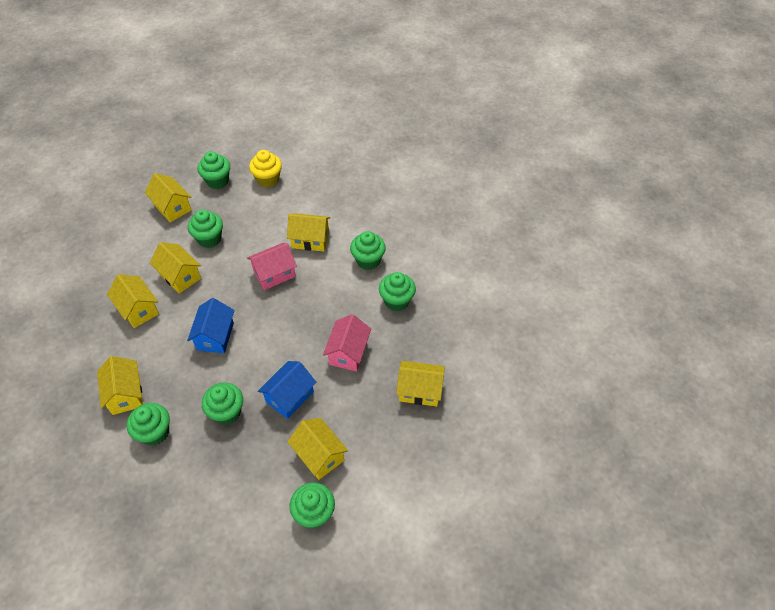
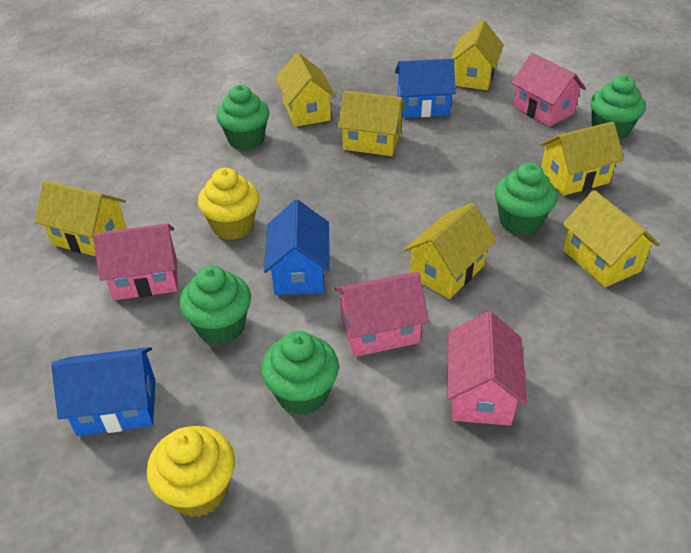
blue house: [187,298,235,353] [258,361,316,419] = 2 -> [51,347,156,436] [264,199,330,295] [395,58,456,118] = 3
green cupcake: [127,403,170,446] [188,209,223,248] [198,151,230,189] [202,383,243,425] [290,483,335,528] [350,231,386,270] [379,272,416,311] = 7 -> [179,265,251,345] [216,85,269,150] [261,331,339,415] [495,163,557,236] [590,75,646,141] = 5
pink house: [247,243,297,290] [323,314,371,371] = 2 -> [93,223,178,300] [335,272,429,357] [448,311,527,426] [511,53,586,127] = 4
yellow cupcake: [249,150,282,188] = 1 -> [147,426,235,517] [198,168,259,240] = 2

